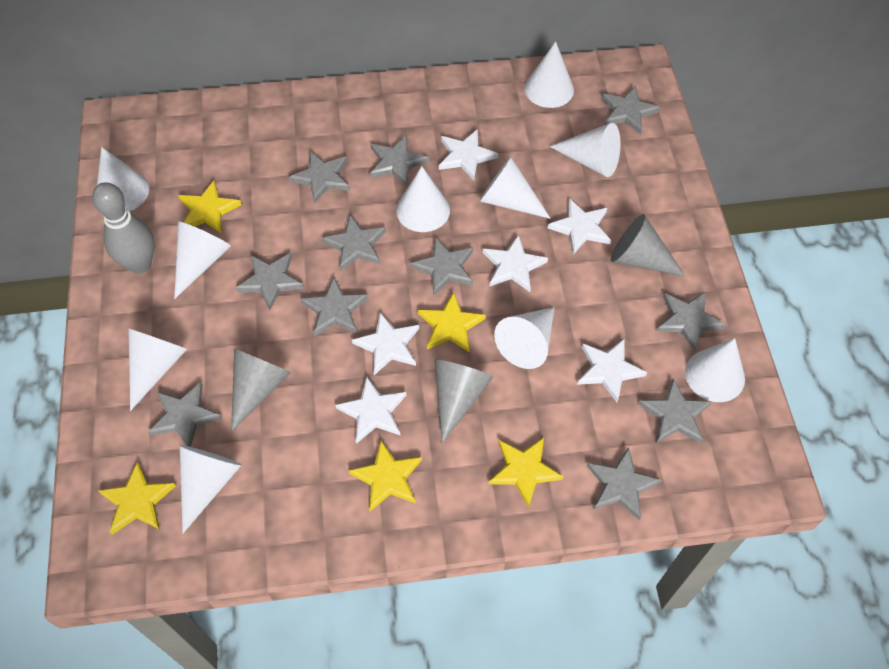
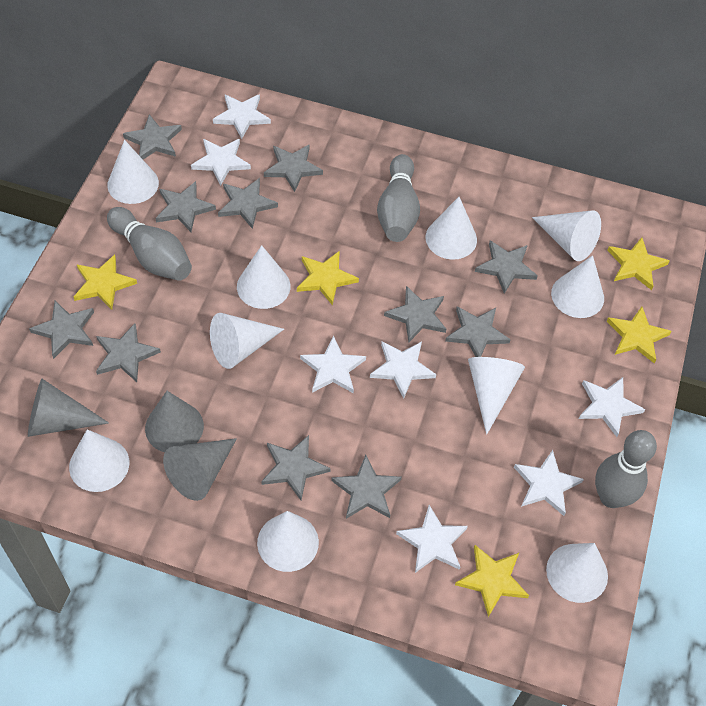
grey bowling pin: [92,182,155,273] = 1 -> [107,207,192,281] [377,154,420,242] [595,430,657,508] = 3
white star: [335,376,406,444] [352,312,419,375] [439,129,498,180] [483,234,548,292] [548,198,611,254] [577,338,647,402] = 6 -> [191,139,251,186] [213,94,271,139] [300,335,366,393] [370,341,436,399] [396,505,468,573] [514,450,584,516] [579,377,645,437] = 7

